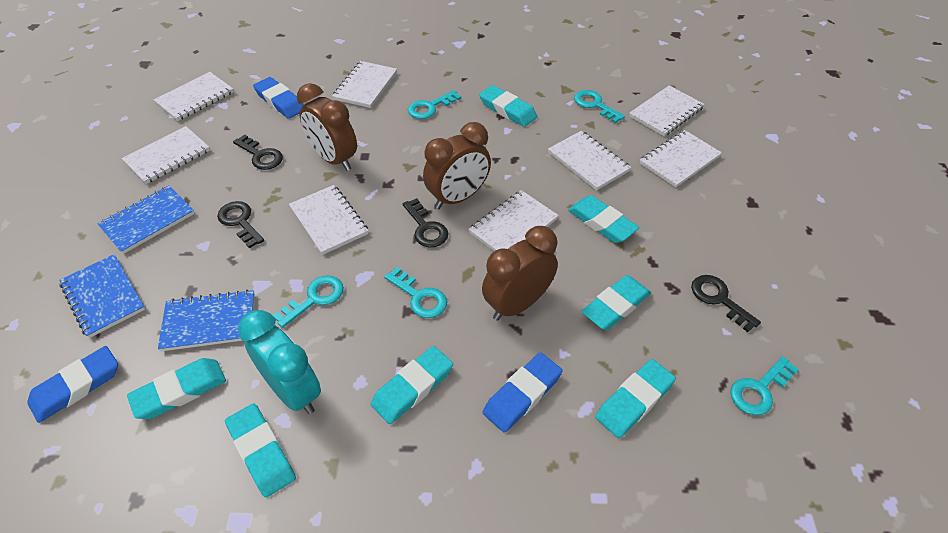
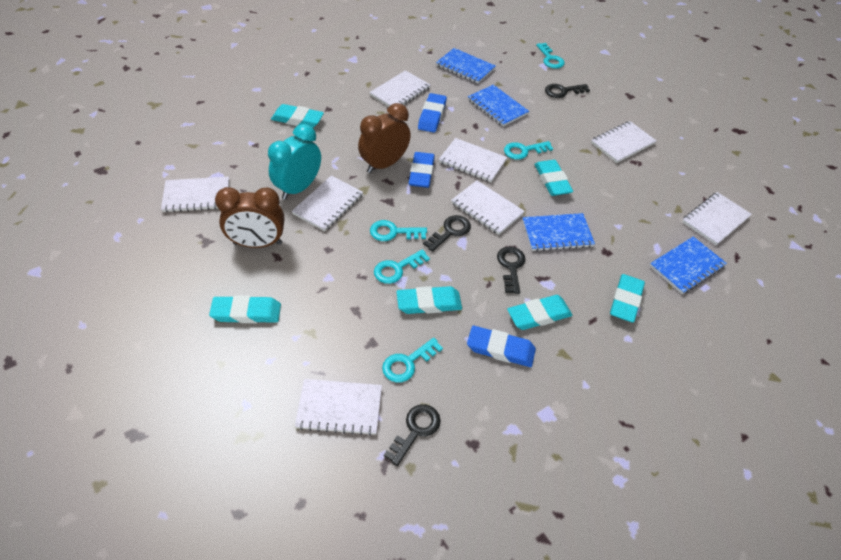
blue notebook: [59,254,145,338] [97,185,195,254] [158,289,255,351] = 3 -> [436,48,496,84] [468,85,529,127] [522,213,595,251] [650,236,727,294] = 4
brown clock: [297,83,357,171] [423,122,491,209] [482,226,558,321] = 3 -> [215,187,284,248] [358,103,411,173] = 2
turquoise eraser: [127,358,226,419] [225,403,296,498] [371,346,453,424] [479,85,537,127] [568,195,639,243] [582,275,651,330] [595,359,676,438] = 7 -> [209,295,281,323] [271,104,324,128] [396,286,462,314] [507,295,572,330] [535,160,573,196] [610,274,645,323] = 6

